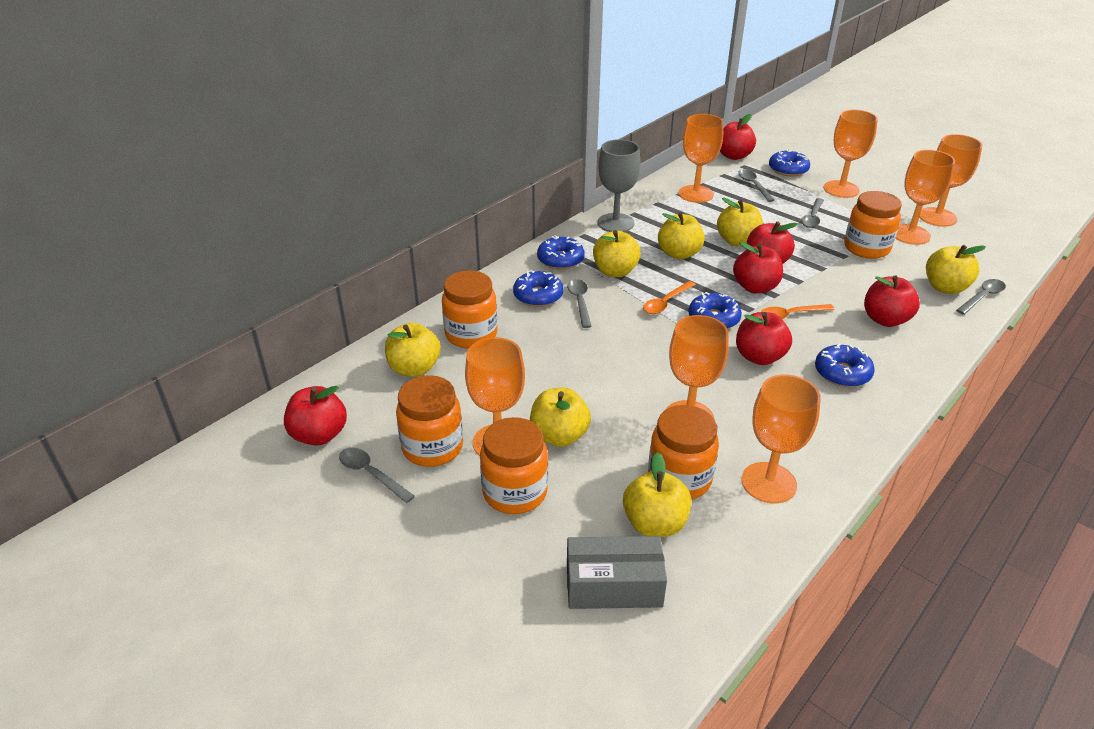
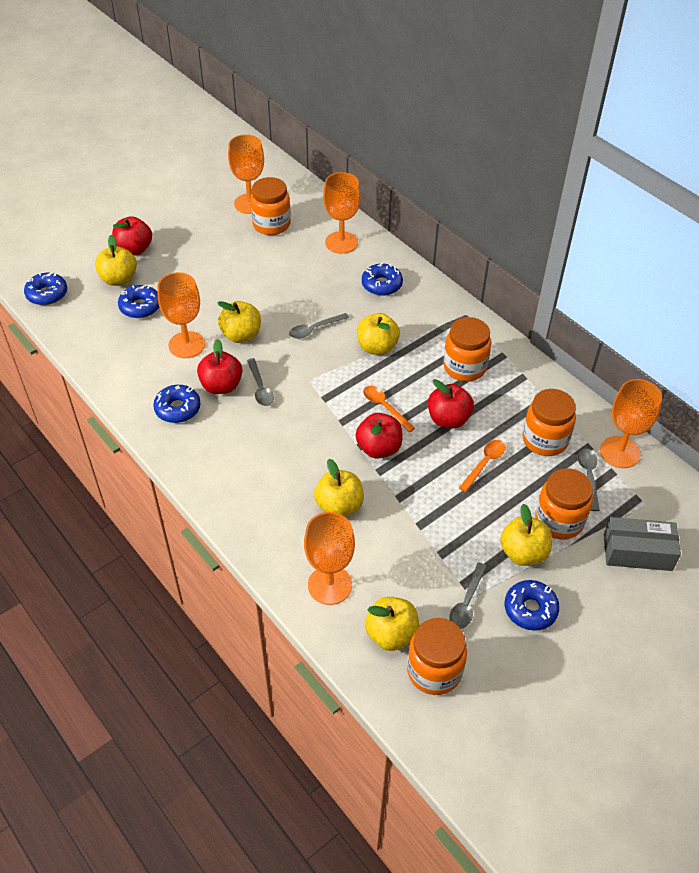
grey goblet: [598,139,641,232] = 1 -> none = 0
grey spoon: [339,448,415,503] [567,279,592,328] [738,169,774,202] [801,198,824,228] [956,279,1006,315] = 5 -> [247,358,274,406] [289,313,349,339] [450,562,486,629] [577,448,600,511] = 4
orange goblet: [465,337,525,456] [666,315,729,418] [679,114,723,203] [741,374,821,504] [824,110,878,198] [895,150,955,245] [919,134,982,227] = 7 -> [158,272,205,358] [228,134,264,214] [304,512,355,605] [323,172,360,254] [600,379,662,468] = 5
red apple: [284,386,347,446] [720,114,756,160] [733,242,783,293] [736,312,792,365] [747,221,798,264] [864,276,920,327] = 6 -> [112,216,152,256] [197,339,242,394] [355,413,402,459] [428,379,474,428] = 4
yellow apple: [385,323,441,377] [530,387,591,447] [593,230,641,277] [623,452,691,537] [658,212,705,259] [717,198,763,247] [926,245,986,294] = 7 -> [95,234,137,286] [217,301,261,343] [314,459,364,517] [357,313,400,355] [365,597,419,651] [500,504,552,566] = 6

